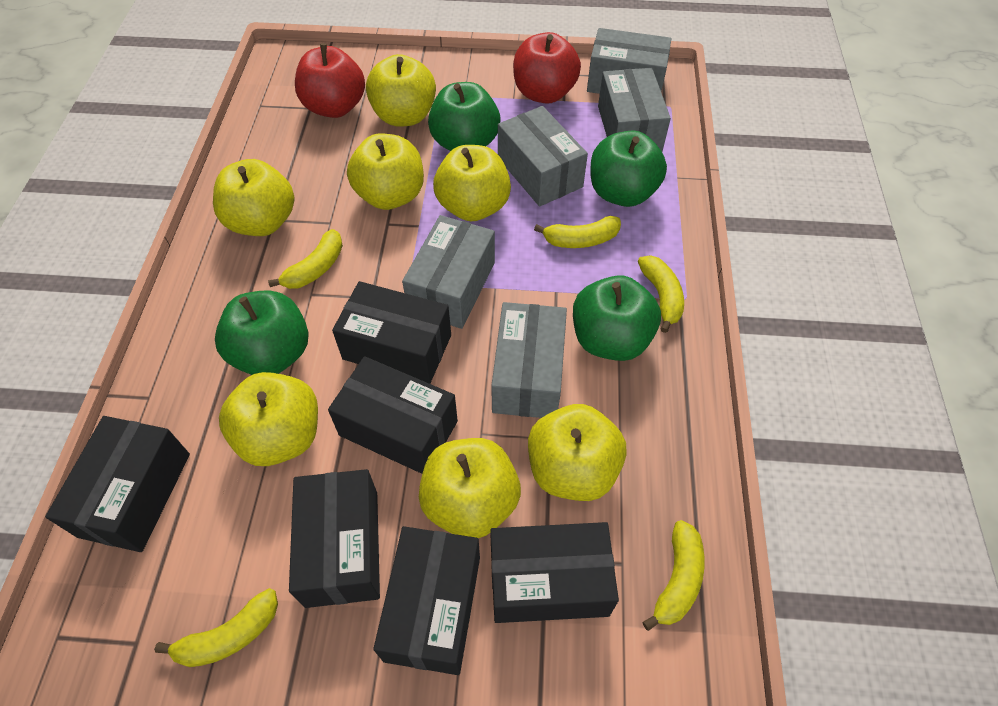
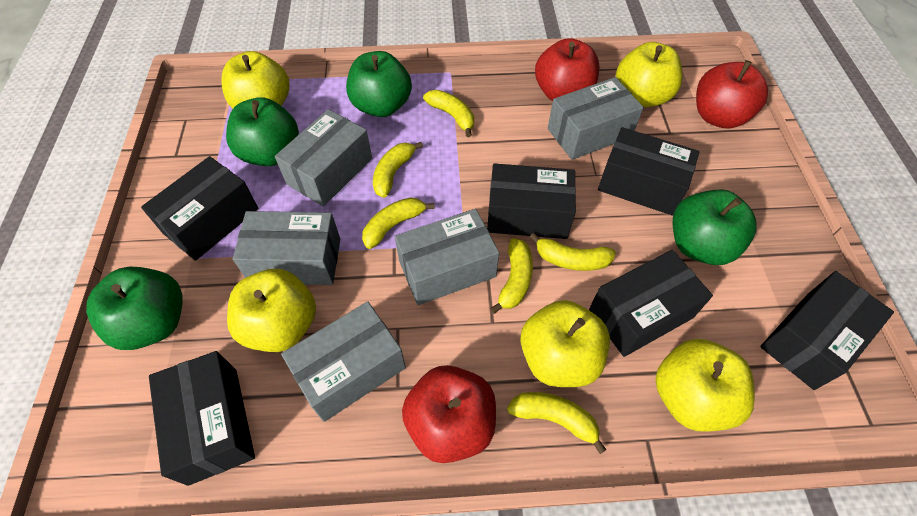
red apple: [295,43,365,118] [513,32,581,104] = 2 -> [402,365,496,463] [535,38,600,101] [696,60,768,128] = 3
yellow apple: [213,159,294,236] [219,372,318,466] [347,134,424,210] [366,54,436,127] [419,438,521,538] [433,145,511,221] [528,404,627,501] = 7 -> [221,51,289,108] [227,269,316,352] [520,300,610,387] [616,42,682,107] [655,339,755,432] = 5
yellow banana: [154,588,278,667] [268,229,343,289] [534,216,621,248] [638,255,684,333] [643,520,705,631] = 5 -> [362,197,434,249] [373,142,423,198] [423,90,474,137] [490,238,533,314] [507,392,607,454] [530,233,616,271] = 6

